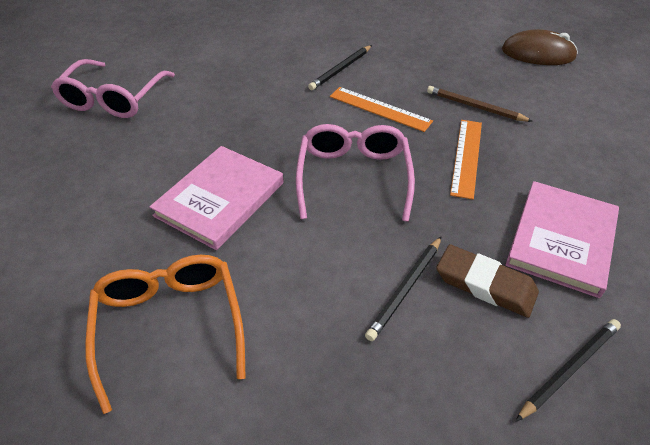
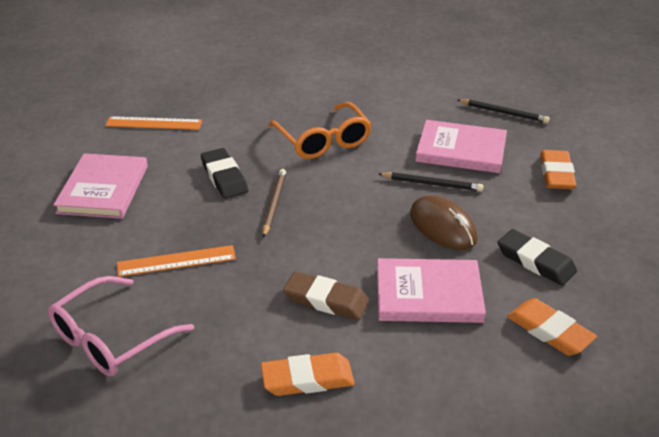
black eraser: none = 0 -> [201,148,248,199] [497,229,577,286] = 2
black pencil: [308,45,372,90] [365,236,442,341] [516,319,621,421] = 3 -> [379,172,483,191] [458,99,550,123] = 2
orange eraser: none = 0 -> [261,353,355,396] [507,298,597,356] [540,150,576,189] = 3
pink book: [149,146,283,250] [506,181,619,298] = 2 -> [53,153,148,219] [377,258,486,323] [415,120,507,173] = 3
pink glasses: [51,59,175,118] [296,124,415,222] = 2 -> [48,276,194,376] = 1

